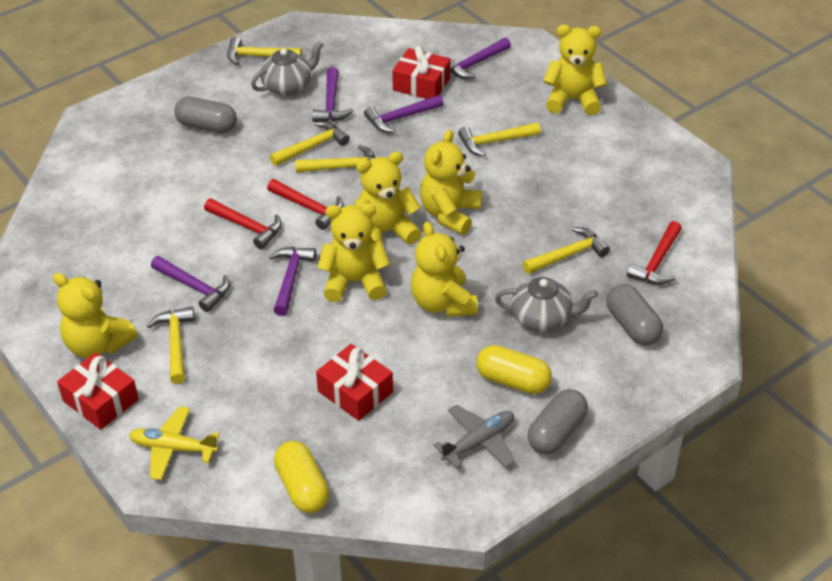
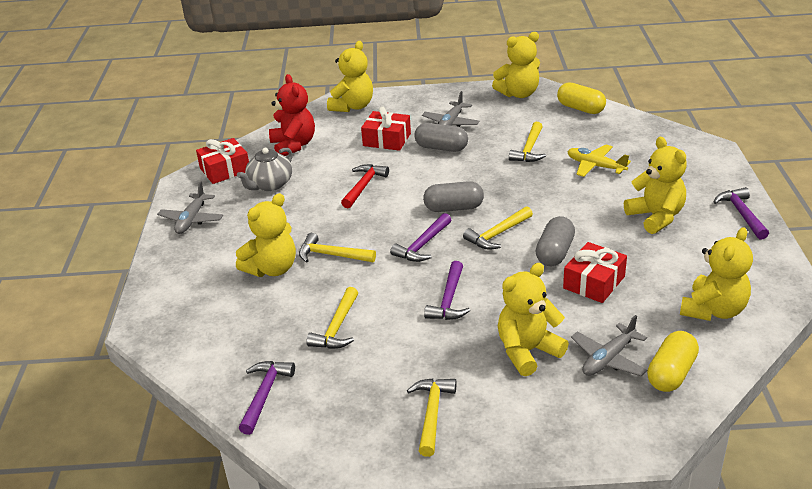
grey plane: [434,405,515,469] = 1 -> [157,181,223,234] [422,91,480,127] [571,315,647,376] = 3
grey teapot: [251,41,324,96] [495,277,598,332] = 2 -> [237,148,293,191] = 1
purple hammer: [151,256,230,312] [269,247,316,316] [312,67,353,122] [364,95,444,133] [447,38,511,79] = 5 -> [239,361,295,435] [390,213,451,262] [424,261,470,320] [714,187,769,240] = 4
red hammer: [204,198,282,249] [267,179,344,230] [627,221,682,285] = 3 -> [341,164,389,209] = 1
red teddy bear: none = 0 -> [269,74,315,156] = 1
yellow hammer: [147,307,195,384] [227,36,302,65] [270,121,350,166] [295,145,375,173] [458,122,541,156] [523,227,610,274] = 6 -> [299,233,376,263] [306,287,358,349] [407,378,456,457] [463,206,533,250] [509,122,546,162] = 5

